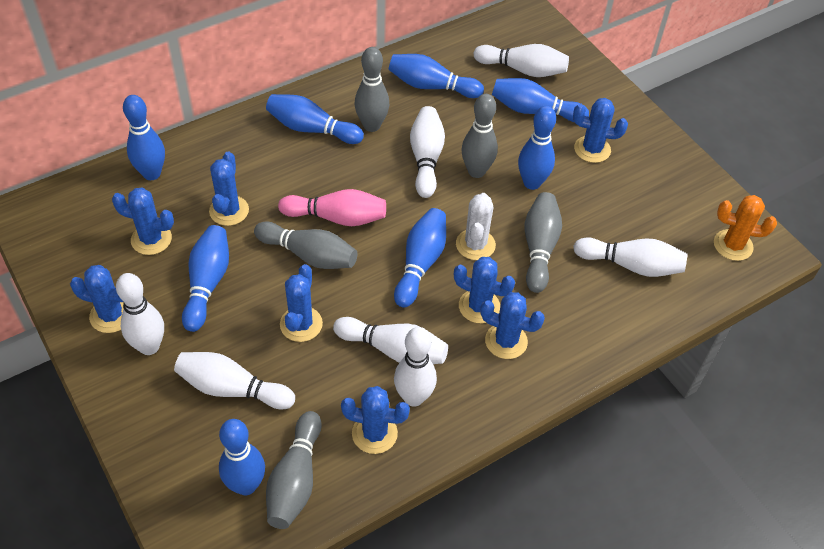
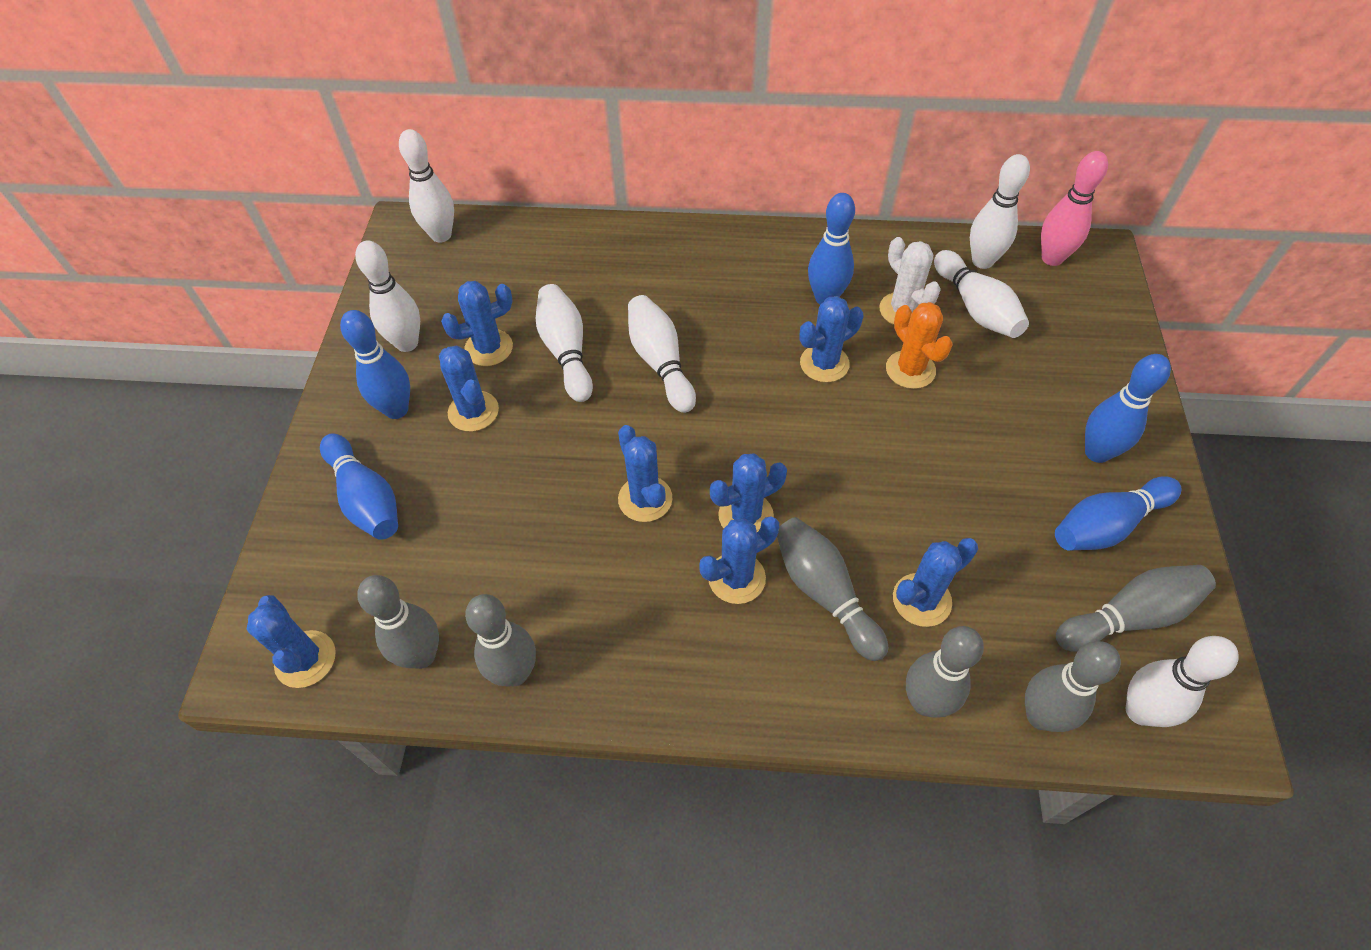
blue bowling pin: [123,95,165,180] [182,225,229,332] [219,419,265,495] [266,94,364,144] [389,54,484,98] [394,208,446,308] [492,78,589,122] [518,106,556,190] = 8 -> [320,434,398,540] [340,310,410,419] [808,193,855,305] [1055,476,1182,551] [1085,354,1171,463] = 5
grey bowling pin: [254,221,357,269] [266,411,322,529] [354,47,389,132] [462,94,498,178] [524,192,562,293] = 5 -> [357,575,439,669] [465,594,536,687] [777,517,889,661] [906,626,984,718] [1025,641,1121,732] [1056,565,1216,652] = 6

